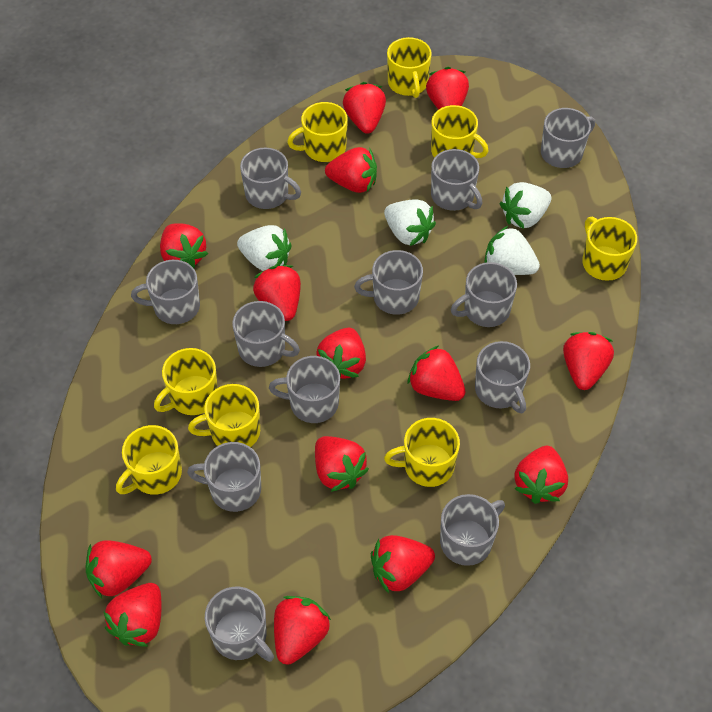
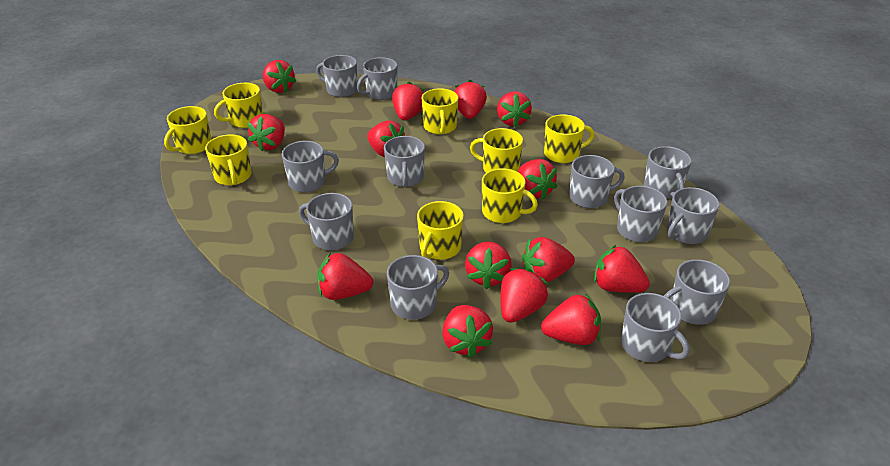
white strawberry: [237,225,292,271] [384,199,436,246] [484,225,540,275] [500,182,551,229] = 4 -> none = 0

